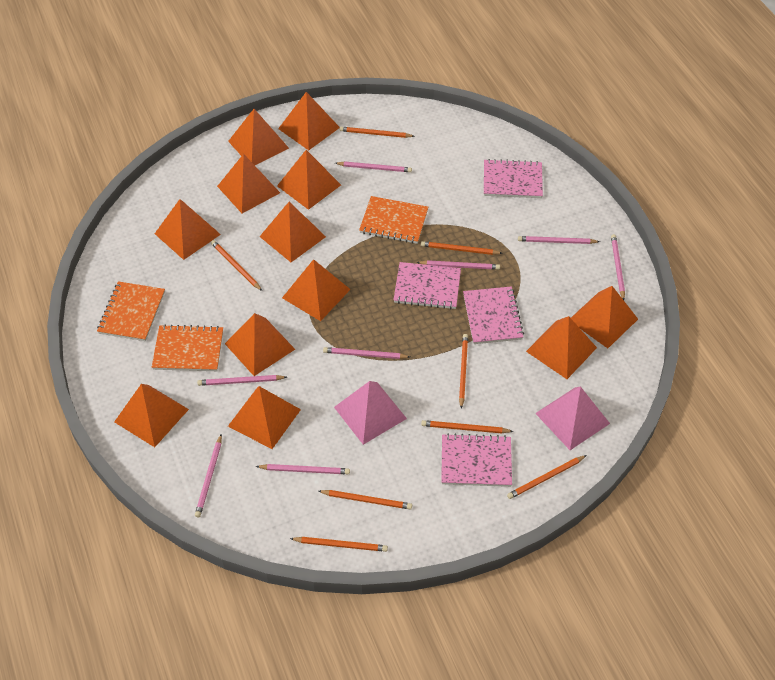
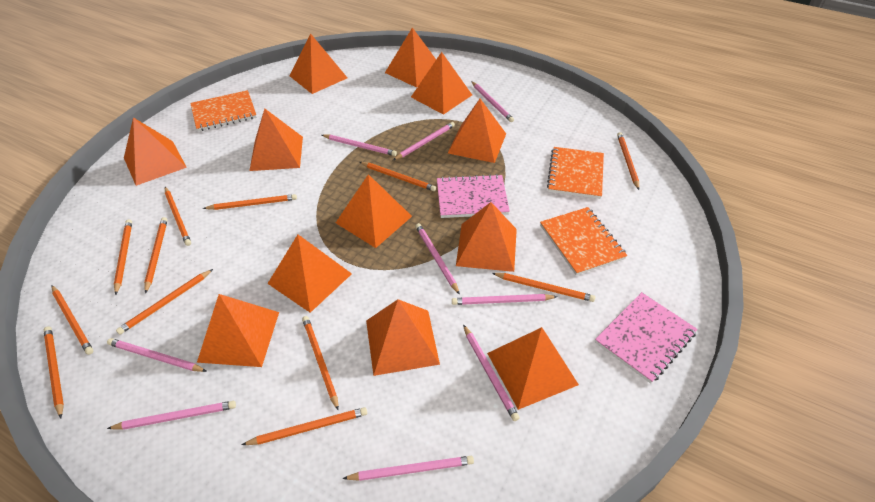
orange pencil: [211,240,262,291] [290,537,388,552] [318,490,412,509] [339,127,415,138] [421,241,503,255] [421,420,514,433] [459,334,468,409] [507,455,587,499] = 8 -> [43,326,64,418] [51,285,93,355] [114,219,132,295] [116,269,213,335] [144,217,168,294] [165,187,191,246] [203,194,297,210] [242,407,367,445] [302,316,339,411] [360,162,436,191] [492,273,595,302] [617,132,639,190] = 12
pink notebook: [394,262,461,309] [441,433,512,487] [463,286,524,344] [484,159,543,198] = 4 -> [437,174,510,218] [595,292,698,383] = 2
pink pencil: [195,434,222,518] [197,375,287,386] [256,464,350,474] [323,347,410,359] [335,161,412,172] [417,260,500,270] [518,236,600,244] [611,234,625,300] = 8 -> [107,338,207,372] [107,401,236,430] [322,134,397,156] [342,456,474,481] [393,122,455,160] [415,223,460,295] [452,294,557,305] [463,324,519,421] [471,81,514,122] = 9
pink pyramid: [334,381,407,445] [535,387,610,450] = 2 -> none = 0

